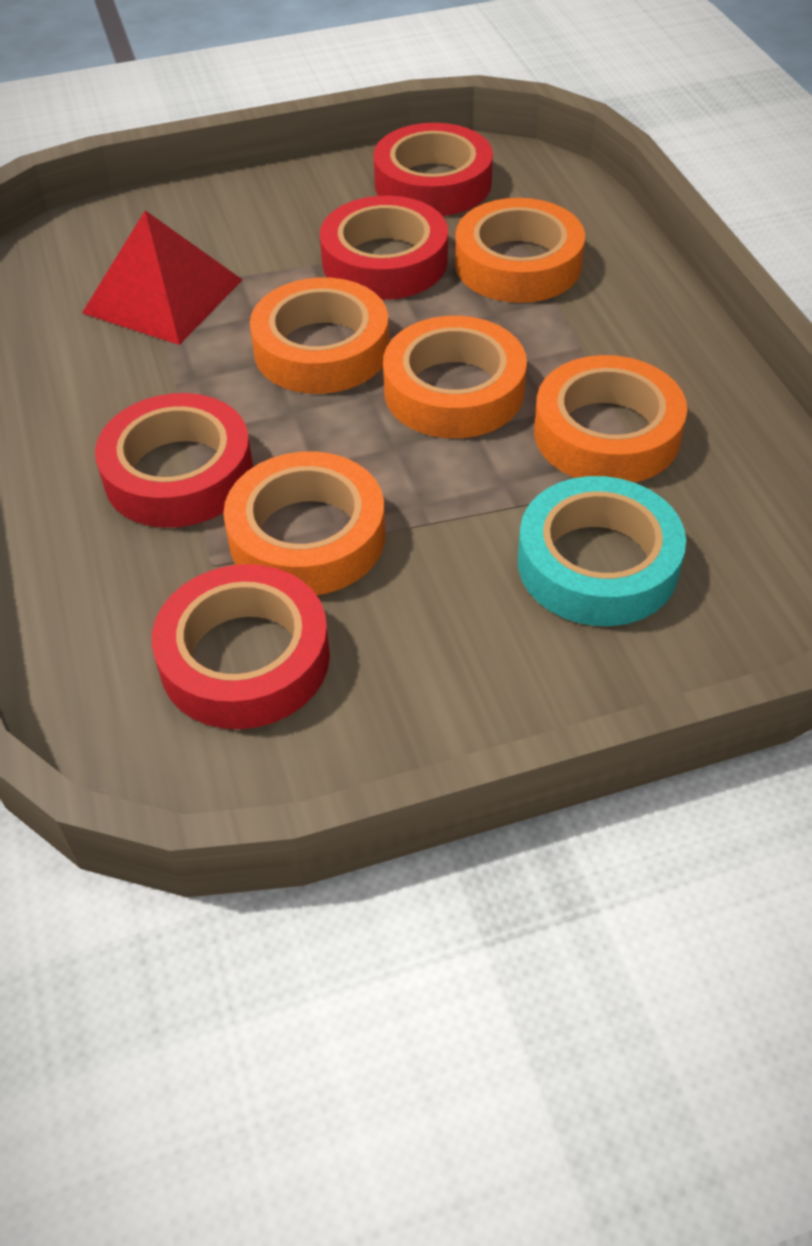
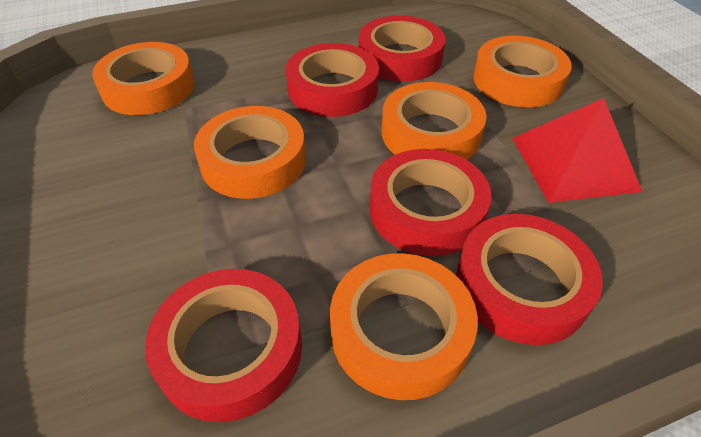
red tape: [95,393,253,528] [152,564,330,729] [320,196,448,300] [373,123,493,216] = 4 -> [145,269,302,422] [286,43,379,117] [359,15,445,82] [370,149,492,256] [456,214,603,345] = 5
turquoise tape: [518,476,686,626] = 1 -> none = 0

